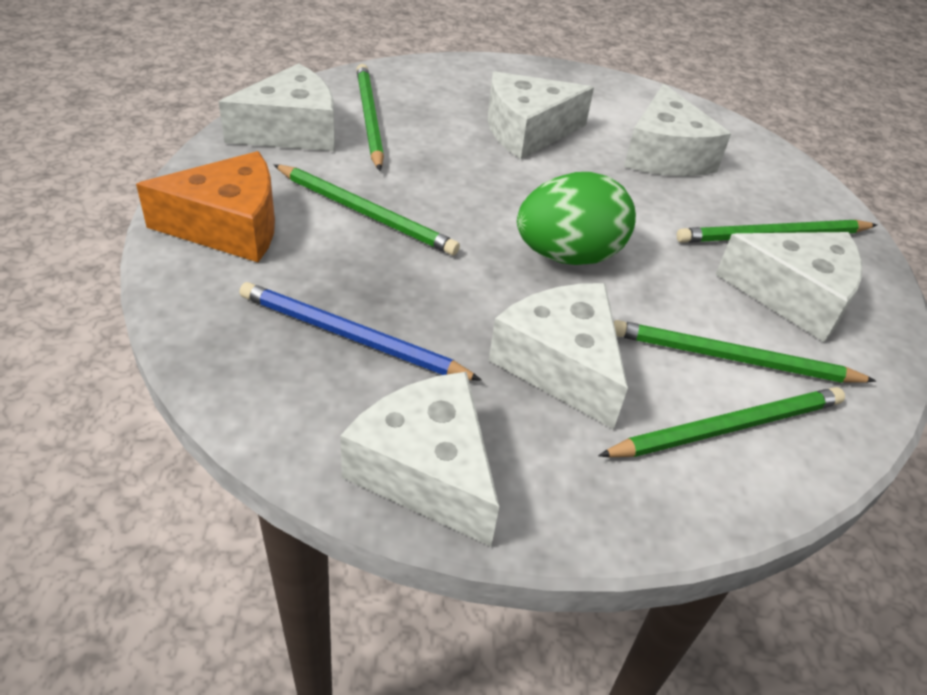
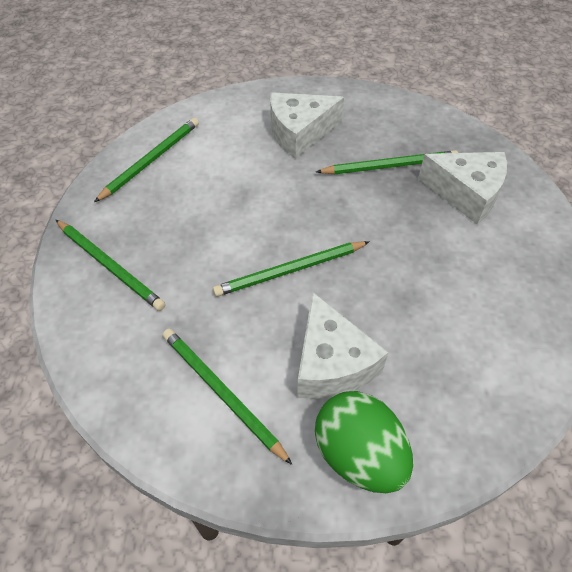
blue pencil: [240,282,482,381] = 1 -> none = 0
orange cheese: [136,151,275,262] = 1 -> none = 0
white cheese: [219,63,335,151] [340,372,499,547] [488,71,594,159] [489,283,628,429] [624,84,731,176] [716,232,862,342] = 6 -> [270,92,344,159] [297,292,389,399] [418,152,507,224] = 3

